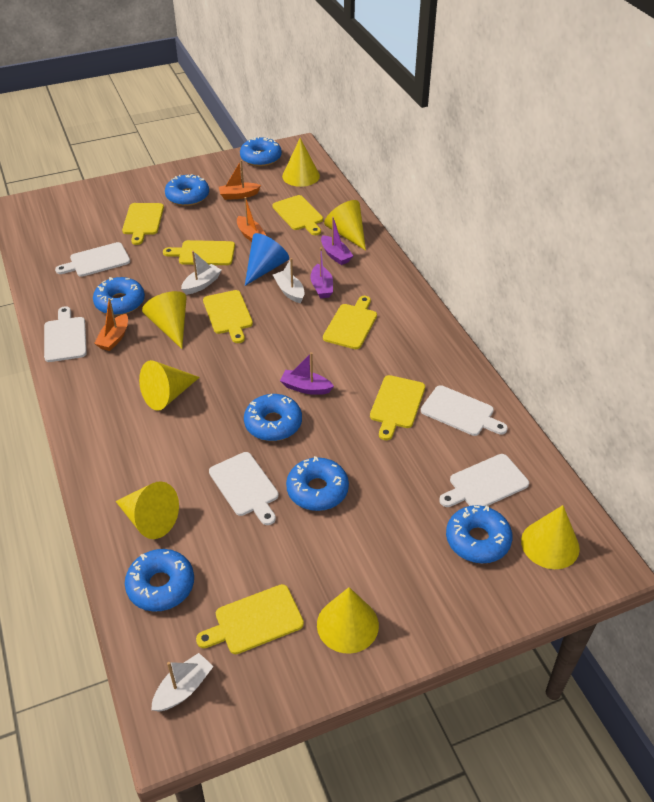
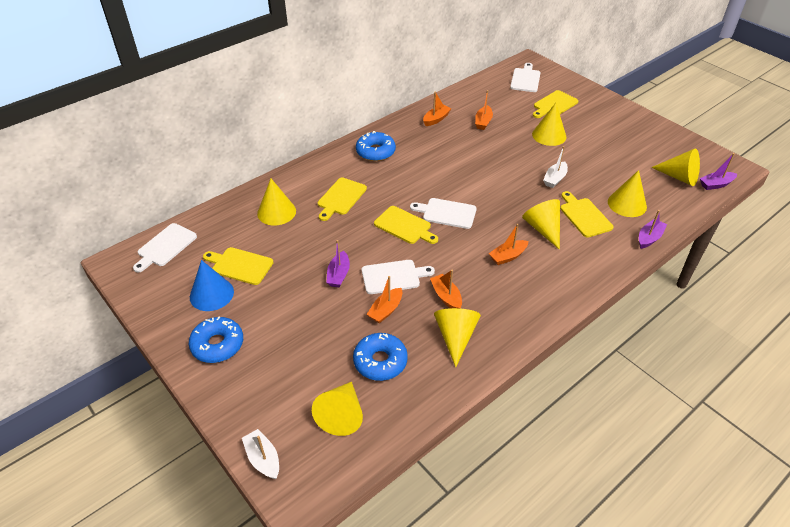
blue donut: [93,277,145,316] [125,549,194,612] [165,174,209,206] [240,136,282,167] [244,394,302,441] [286,456,349,511] [446,505,513,563] = 7 -> [189,316,243,363] [353,333,408,381] [356,131,396,161] = 3
orange boat: [94,298,128,351] [219,160,261,200] [237,197,266,242] = 3 -> [366,276,402,323] [423,92,451,126] [430,270,462,308] [475,90,493,130] [488,224,528,265] = 5
white boat: [151,653,214,712] [181,251,221,295] [273,258,304,303] = 3 -> [242,429,279,479] [543,146,568,188] = 2
white cutting board: [44,306,87,362] [55,242,130,277] [209,452,279,525] [421,385,508,436] [439,454,529,507] = 5 -> [133,223,197,272] [362,260,435,294] [410,198,477,229] [510,63,541,92] = 4
yellow cutting board: [122,203,164,245] [163,240,235,265] [196,584,304,654] [203,290,253,343] [272,195,323,235] [323,296,377,349] [370,375,425,440] = 7 -> [203,247,274,285] [318,177,367,221] [374,206,438,244] [533,90,578,118] [560,191,614,238] = 5

